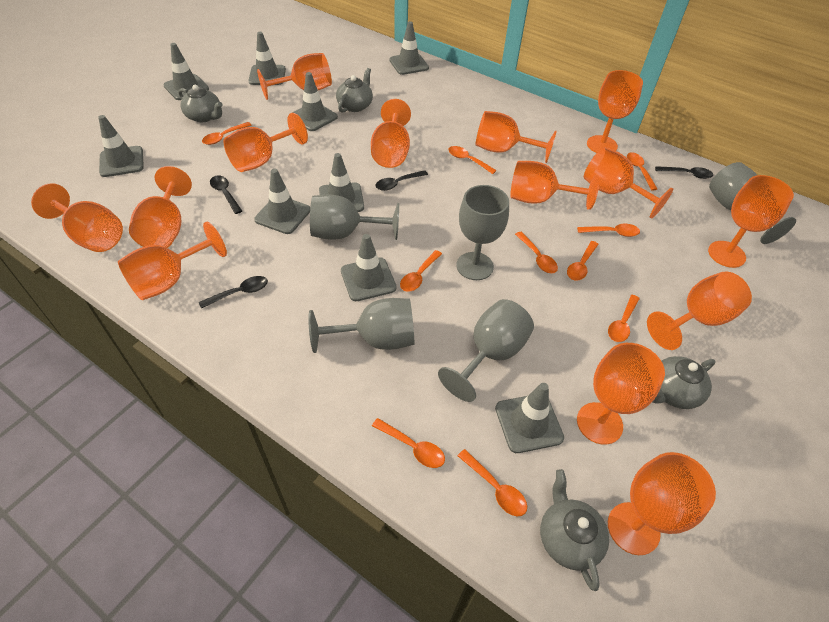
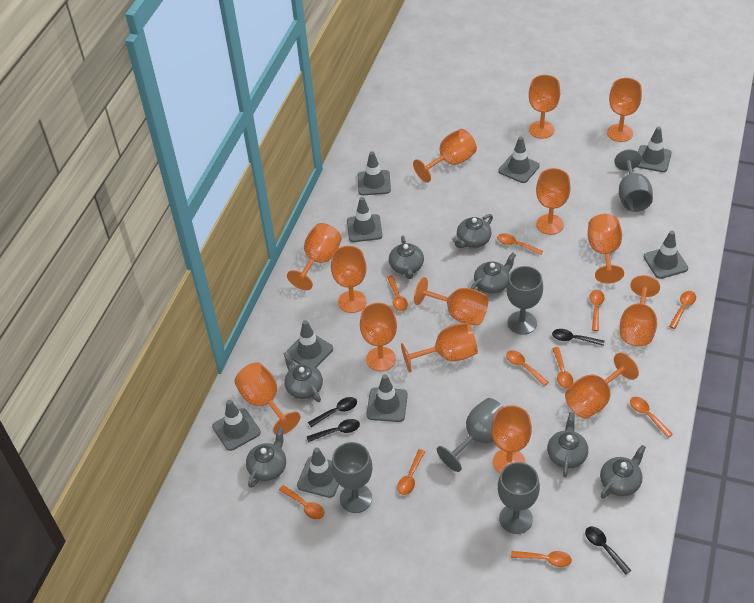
grey teapot: [178,85,223,122] [336,68,373,113] [540,469,609,591] [652,356,716,409] = 4 -> [246,427,286,488] [283,351,323,402] [389,236,424,279] [453,214,493,248] [471,253,516,294] [547,412,588,477] [600,445,646,499] = 7

